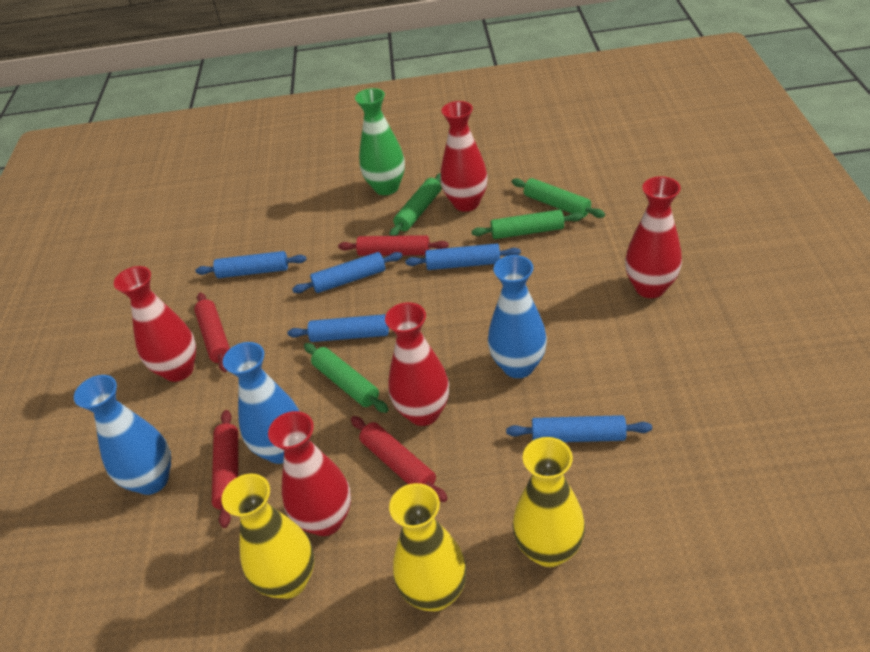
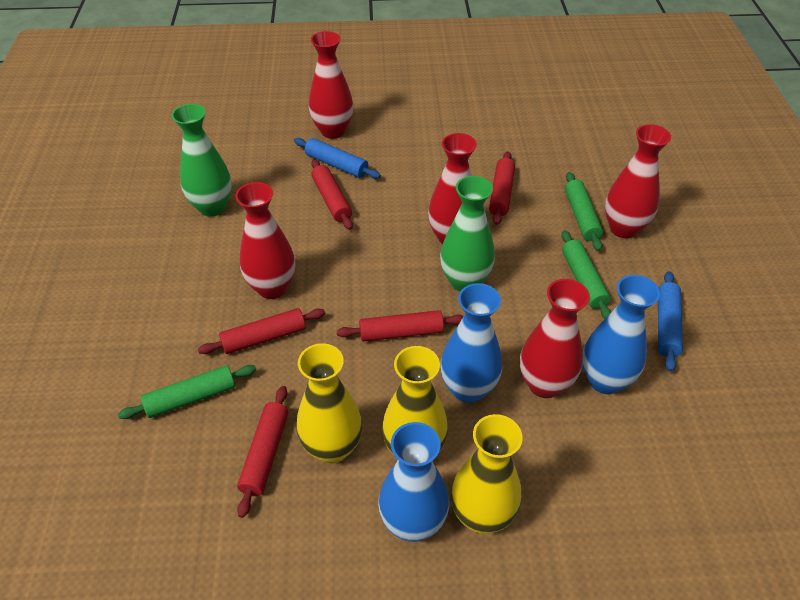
blue rolling pin: [196,251,306,278] [287,314,389,342] [292,252,402,293] [405,244,521,270] [506,415,652,442] = 5 -> [294,138,381,179] [658,271,683,372] = 2
green rolling pin: [304,343,388,413] [389,173,441,236] [472,210,583,239] [512,178,605,218] = 4 -> [118,365,256,419] [561,230,611,319] [565,172,603,251] = 3
green vase: [355,88,405,195] = 1 -> [172,104,232,217] [440,176,495,291] = 2
red rolling pin: [194,292,230,372] [212,410,238,528] [338,235,449,256] [351,416,448,502] = 4 -> [198,308,325,354] [237,386,288,518] [311,159,353,230] [337,310,463,341] [489,151,515,225] = 5

